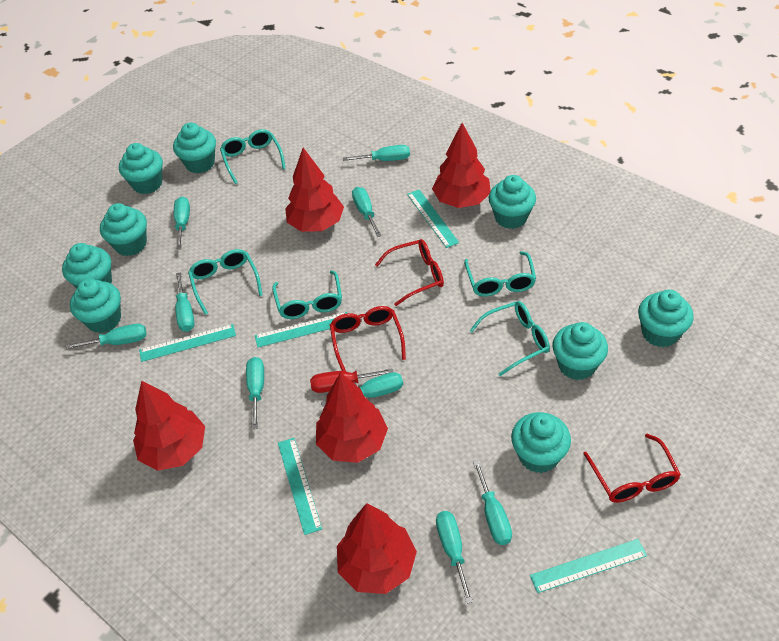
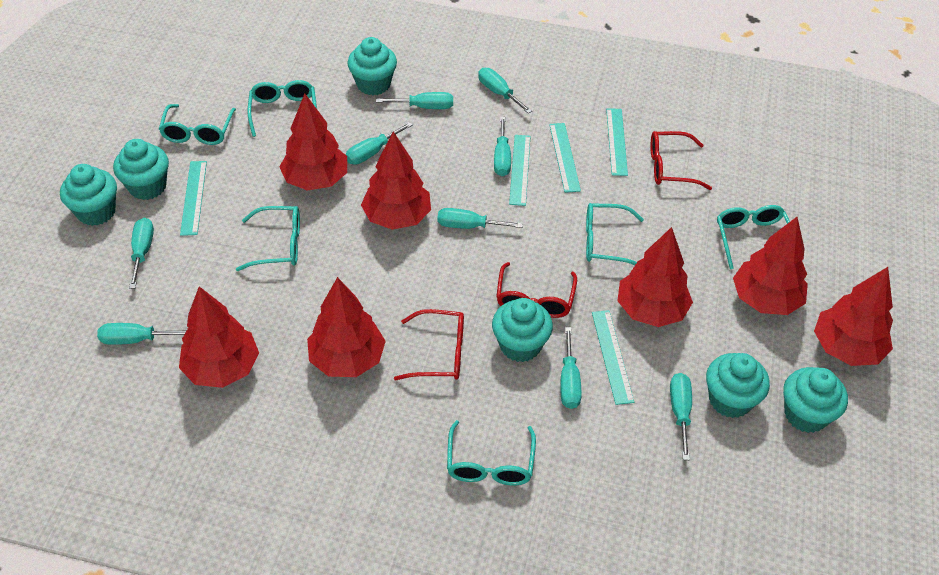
red screwdriver: [310,368,393,393] = 1 -> none = 0
red tree: [133,381,205,471] [285,148,344,232] [316,372,388,463] [337,503,417,594] [432,123,491,208] = 5 -> [179,286,259,388] [279,94,347,191] [307,277,386,377] [361,132,431,230] [617,227,693,327] [733,217,808,315] [814,267,893,366] = 7
turquoise cupcake: [62,243,112,288] [70,279,121,333] [100,203,147,256] [119,143,163,194] [173,123,216,173] [489,175,536,229] [511,412,571,473] [552,322,608,380] [638,290,694,347] = 9 -> [60,164,117,226] [113,139,169,200] [347,37,397,95] [492,298,553,362] [706,353,770,418] [783,367,848,433] = 6
turquoise glasses: [188,249,263,315] [220,129,286,184] [272,271,342,319] [464,251,536,297] [470,301,550,376] = 5 -> [159,104,236,145] [236,206,300,271] [248,80,317,137] [447,420,536,486] [586,203,644,265] [717,205,790,269] = 6

